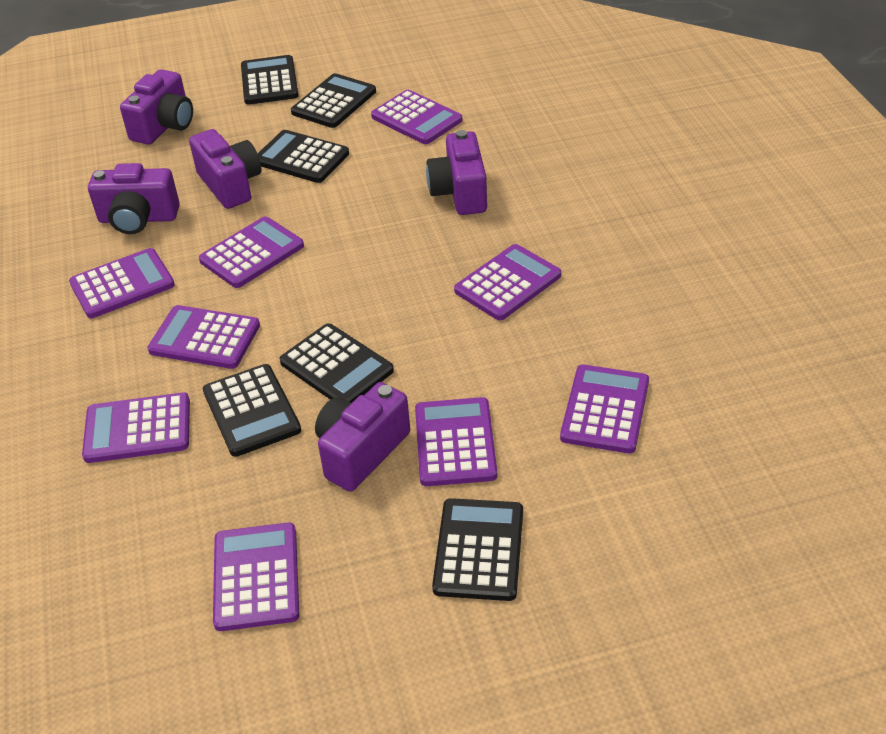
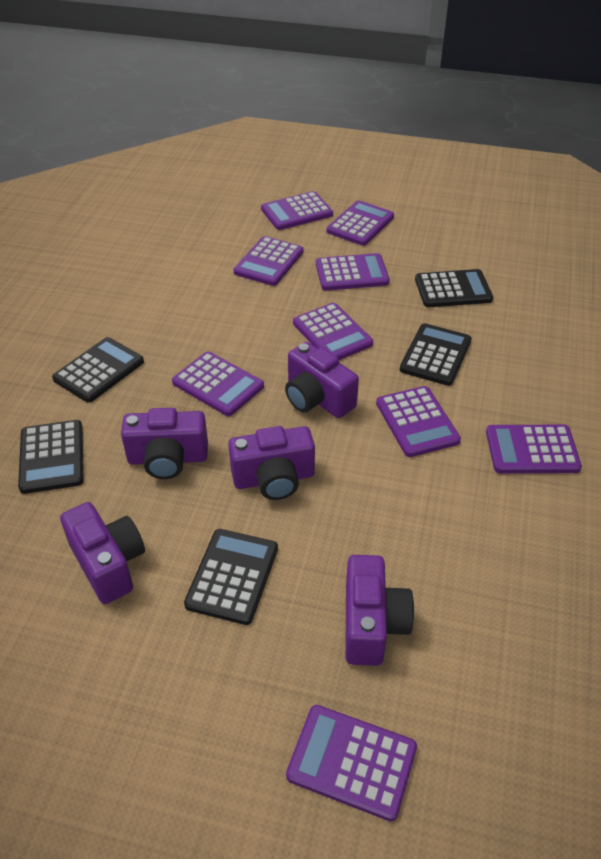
black calculator: [203,364,301,457] [241,55,299,105] [257,130,349,183] [280,324,394,403] [291,73,376,128] [432,498,523,601] = 6 -> [18,420,84,494] [52,337,144,403] [184,529,278,625] [400,323,472,386] [415,269,493,307] = 5

